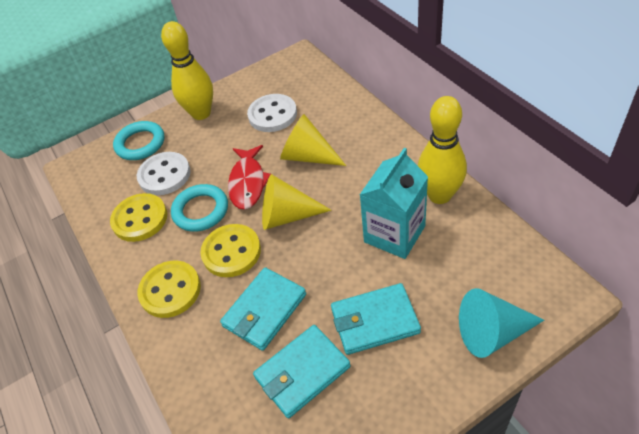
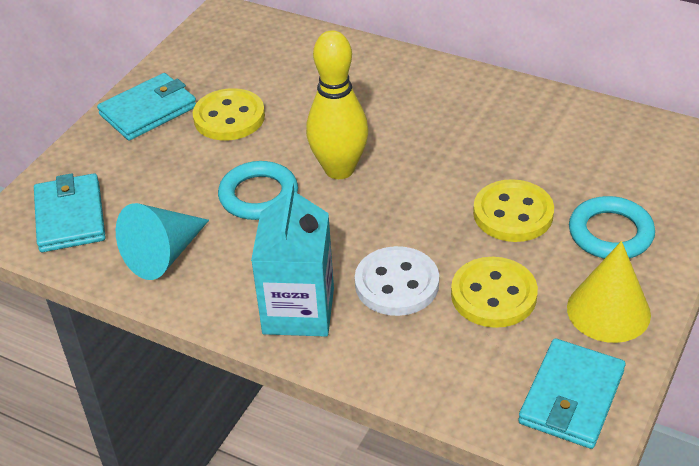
red fish: [228,145,271,209] = 1 -> none = 0
white button: [137,152,191,195] [247,94,297,132] = 2 -> [355,246,439,316] = 1
yellow bowling pin: [161,21,213,120] [418,96,467,204] = 2 -> [306,30,368,179] = 1
yellow cone: [262,174,332,230] [280,114,346,166] = 2 -> [567,241,651,343] = 1

